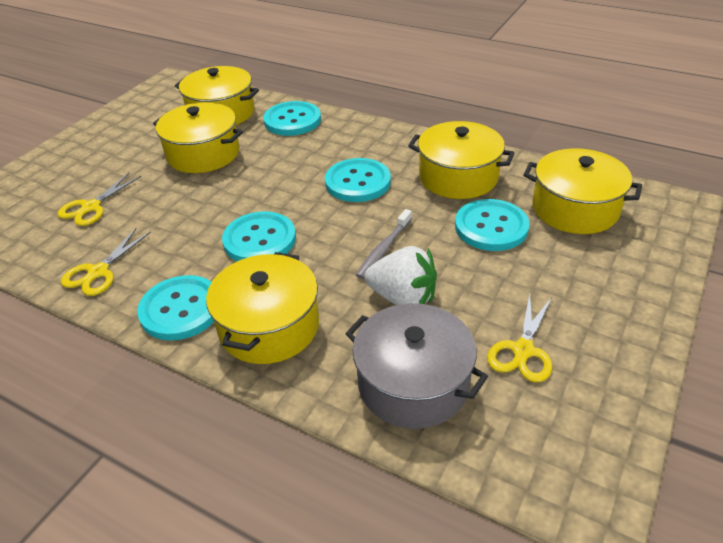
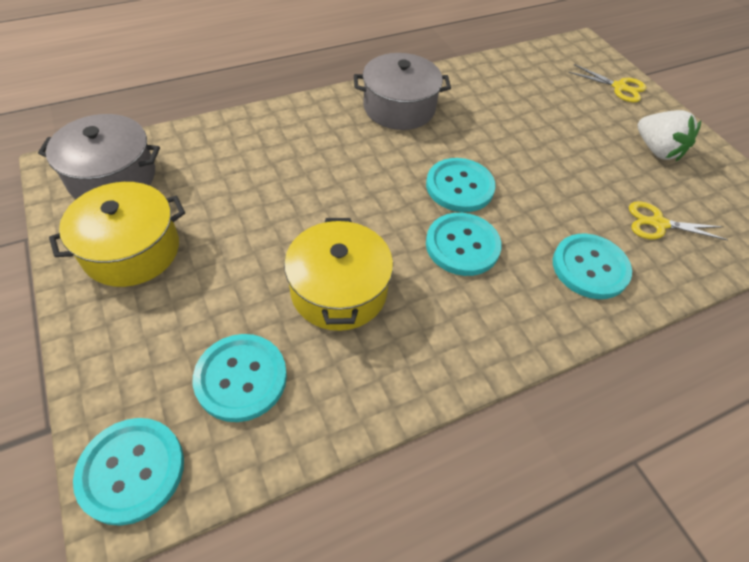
grey pot: [346,303,488,429] = 1 -> [38,114,160,199] [354,53,451,130] = 2
grey toothbrush: [356,209,412,279] = 1 -> none = 0
yellow pot: [153,102,243,173] [175,66,259,125] [206,252,319,364] [408,121,514,199] [524,148,642,234] = 5 -> [49,182,185,287] [284,218,393,331] = 2
yellow scissors: [57,173,141,226] [61,228,151,296] [487,294,552,383] = 3 -> [568,64,646,102] [629,201,728,241] = 2

